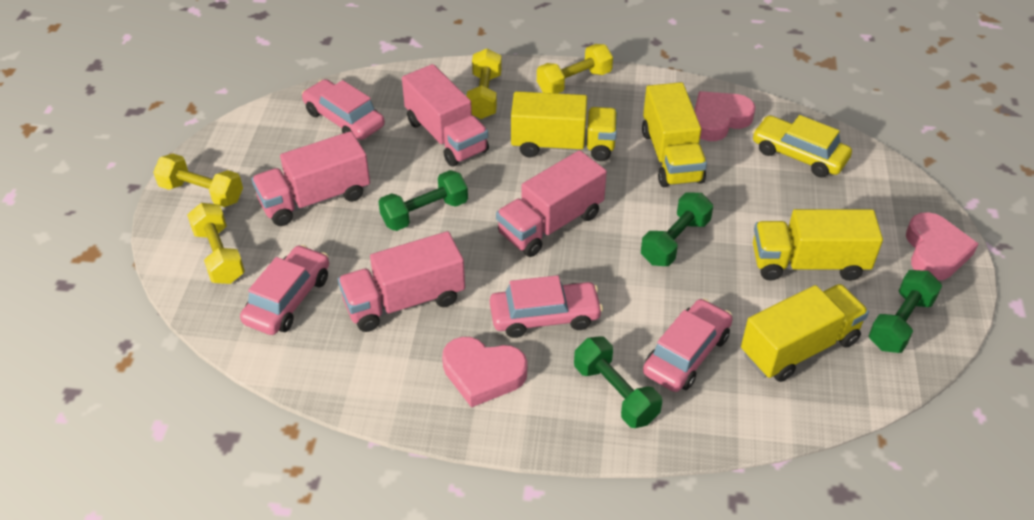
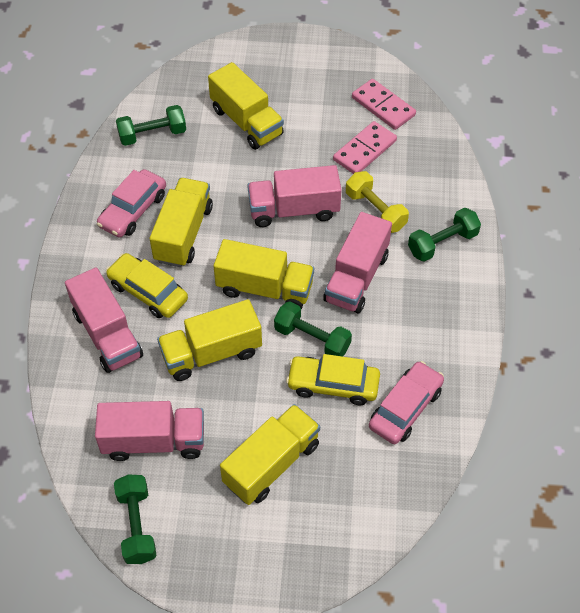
pink car: [240,245,329,335] [302,79,385,140] [490,275,603,338] [643,298,733,392] = 4 -> [97,169,166,238] [369,361,444,444] = 2
pink domino: none = 0 -> [333,121,397,174] [352,79,416,130] = 2
pink heart: [442,337,527,407] [694,91,756,141] [906,212,978,280] = 3 -> none = 0
yellow car: [752,115,852,178] = 1 -> [106,253,188,318] [286,354,380,405] = 2
yellow dumbbell: [153,154,243,207] [187,203,245,284] [466,48,502,119] [537,44,613,93] = 4 -> [346,171,409,233] = 1
yellow truck: [511,91,617,161] [642,82,707,187] [741,284,869,382] [753,209,883,281] = 4 -> [149,178,213,267] [157,299,262,381] [208,62,284,150] [214,239,314,309] [220,404,320,505] = 5

